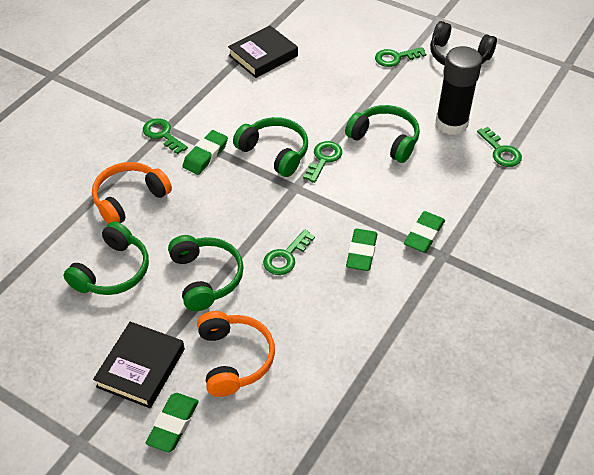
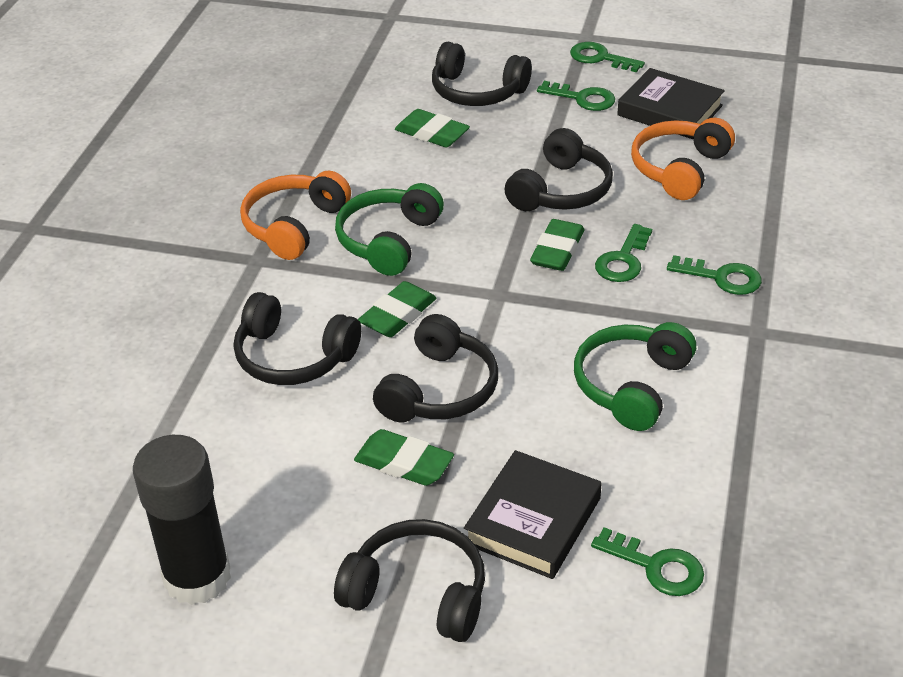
black headphones: [430,21,497,65] = 1 -> [234,292,361,385] [334,519,485,642] [373,314,498,422] [432,42,532,106] [504,128,613,211] = 5
green headphones: [64,221,149,295] [168,235,244,311] [233,117,308,177] [345,105,420,163] = 4 -> [335,183,444,276] [574,322,696,431] = 2

